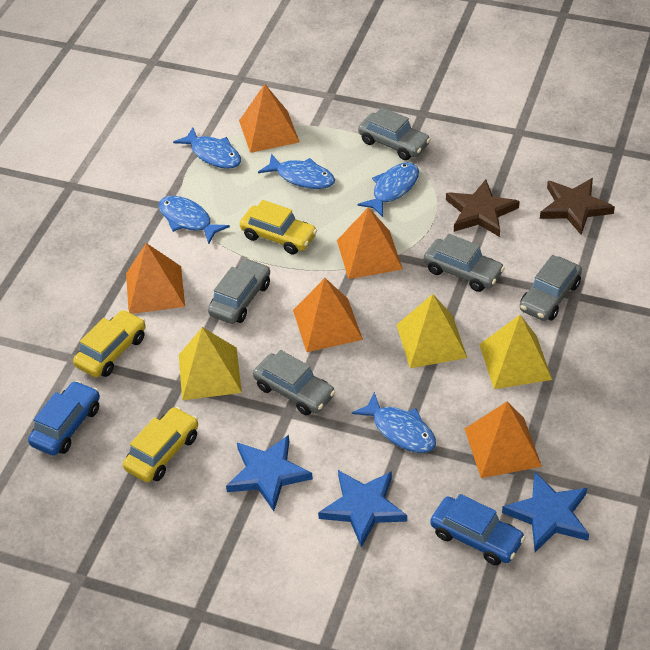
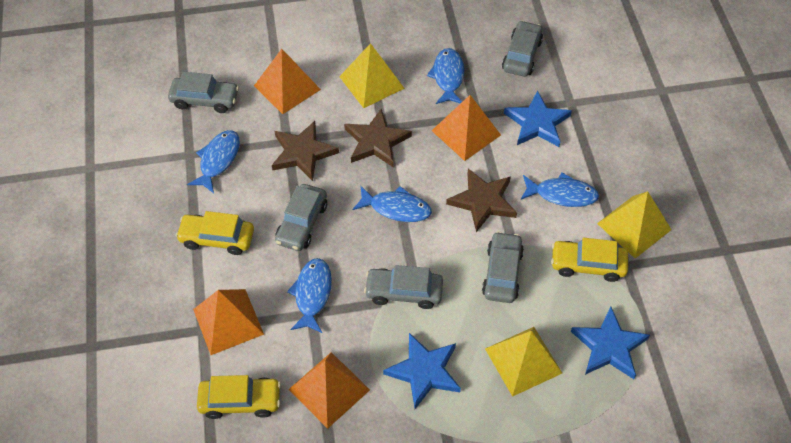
blue car: [28,381,100,456] [430,494,526,565] = 2 -> none = 0
brown star: [446,180,520,237] [540,178,615,235] = 2 -> [272,121,339,181] [344,108,412,167] [446,169,517,232] = 3
orange pyramid: [126,243,185,314] [239,84,300,153] [293,278,363,352] [337,207,403,279] [465,401,542,478] = 5 -> [193,289,264,355] [254,49,321,114] [289,352,370,429] [432,95,501,161] = 4

